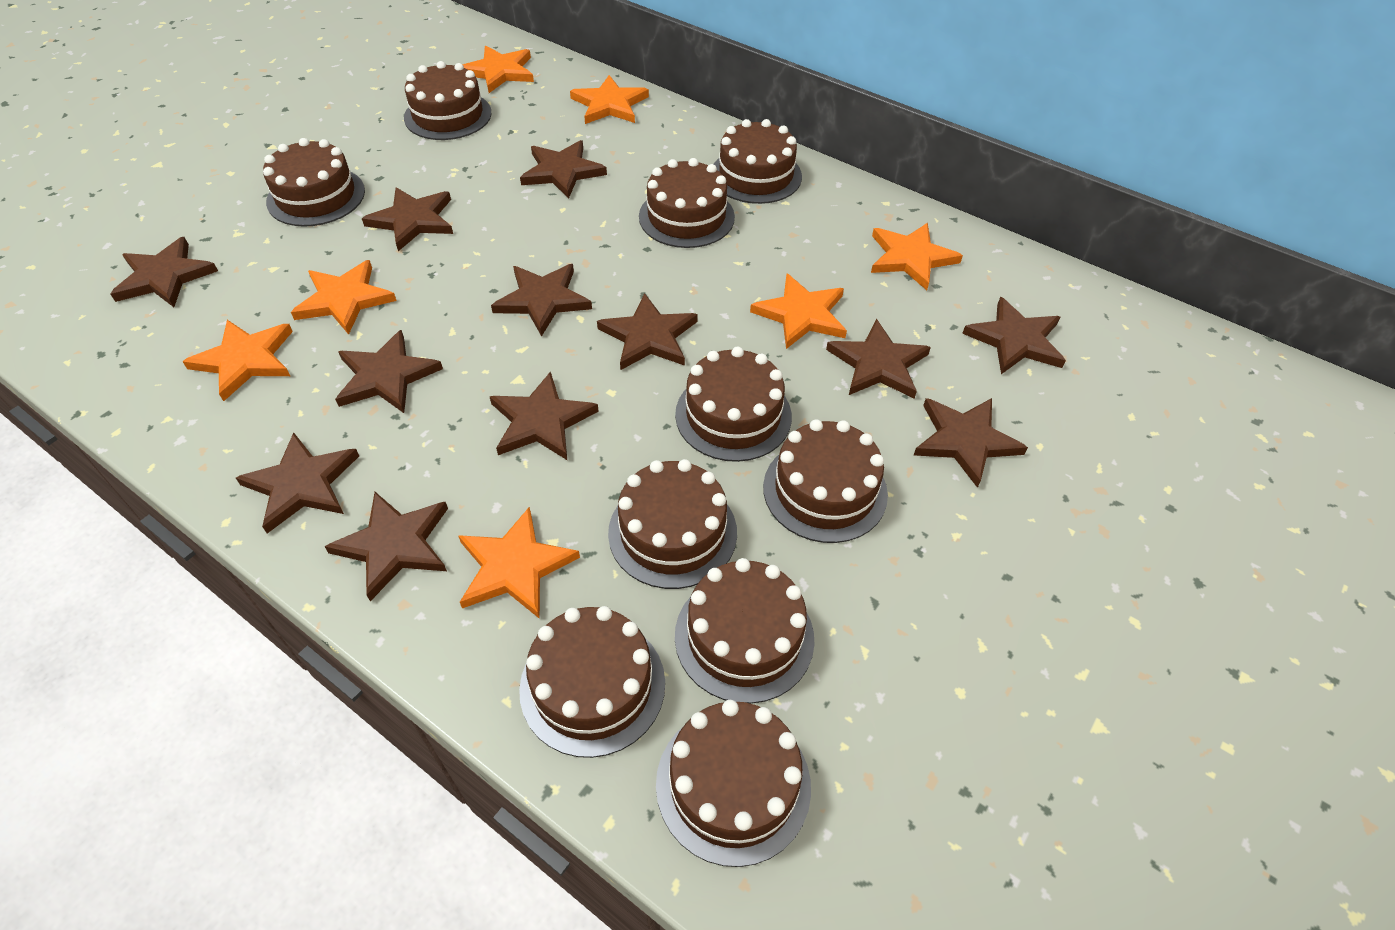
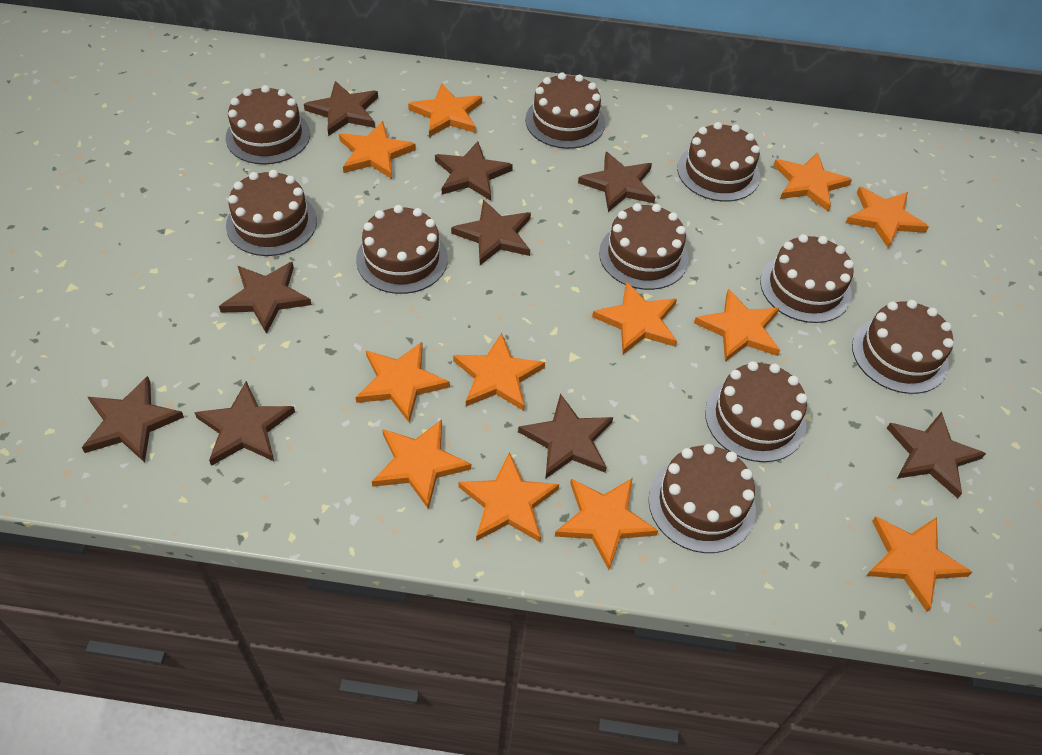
brown star: [110,237,218,307] [236,432,359,533] [324,492,448,601] [335,330,443,413] [362,187,453,251] [489,371,599,460] [491,264,592,337] [520,140,607,199] [597,293,698,370] [826,319,931,399] [914,398,1028,488] [962,297,1066,374] = 12 -> [82,376,184,463] [194,381,295,466] [219,262,312,334] [304,81,378,136] [435,141,513,201] [451,200,531,265] [518,394,613,479] [578,152,655,212] [887,411,986,498] = 9
orange star: [182,320,293,401] [291,260,397,335] [458,507,580,619] [462,46,534,93] [570,75,649,124] [750,274,847,349] [871,223,963,290] = 7 -> [339,121,416,179] [356,342,450,422] [372,419,471,510] [408,83,482,137] [453,333,545,411] [459,452,559,542] [555,478,658,570] [592,281,677,354] [694,289,780,362] [773,152,852,211] [846,186,929,249] [866,516,972,612] = 12

